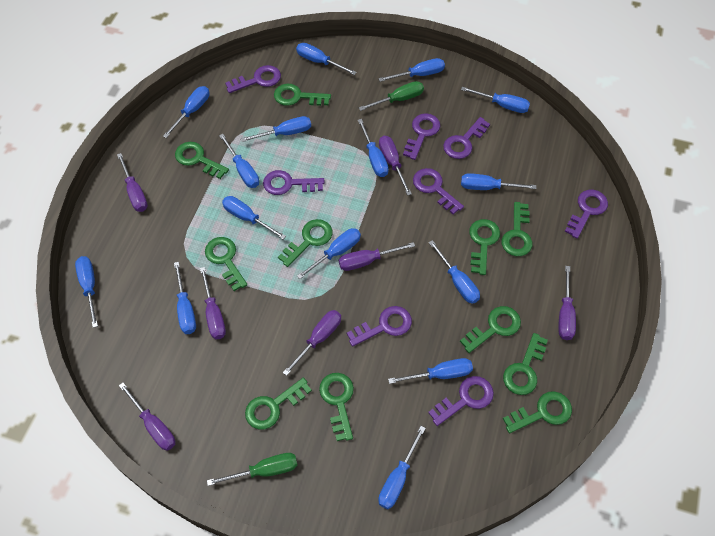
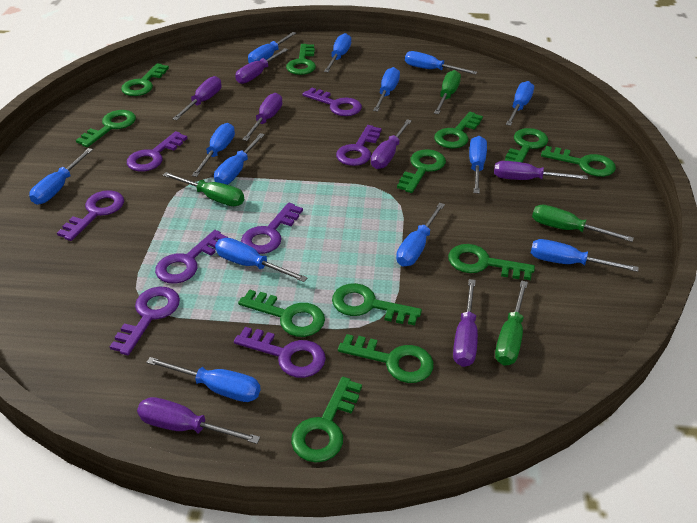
blue screwdriver: [75,256,98,328] [163,86,209,138] [174,262,196,334] [219,134,259,188] [222,196,286,239] [241,116,311,142] [296,43,357,75] [297,228,361,279] [358,119,389,177] [378,58,445,82] [378,426,426,509] [388,358,473,384] [429,240,480,304] [461,87,530,113] [461,173,536,190] = 15 -> [29,148,93,204] [146,357,261,402] [192,123,235,177] [214,133,265,185] [215,238,308,282] [248,32,296,63] [324,33,351,72] [373,67,400,112] [396,203,445,266] [405,51,477,74] [469,136,487,193] [506,81,534,126] [531,239,639,272] = 13
green key: [175,142,229,179] [205,237,247,291] [245,378,312,429] [274,84,331,106] [278,219,333,267] [319,373,354,441] [460,306,521,353] [469,219,500,275] [502,202,532,256] [503,333,548,395] [503,391,572,433] = 11 -> [76,110,136,147] [121,63,169,96] [238,289,325,337] [286,44,316,75] [291,377,362,463] [332,283,422,325] [338,334,434,383] [397,149,446,193] [434,112,483,148] [448,244,535,280] [504,128,548,162] [541,146,616,177] = 12
green screwdriver: [207,453,297,486] [359,81,424,111] = 2 -> [163,172,244,206] [434,70,461,114] [495,280,528,365] [532,205,634,242] = 4

